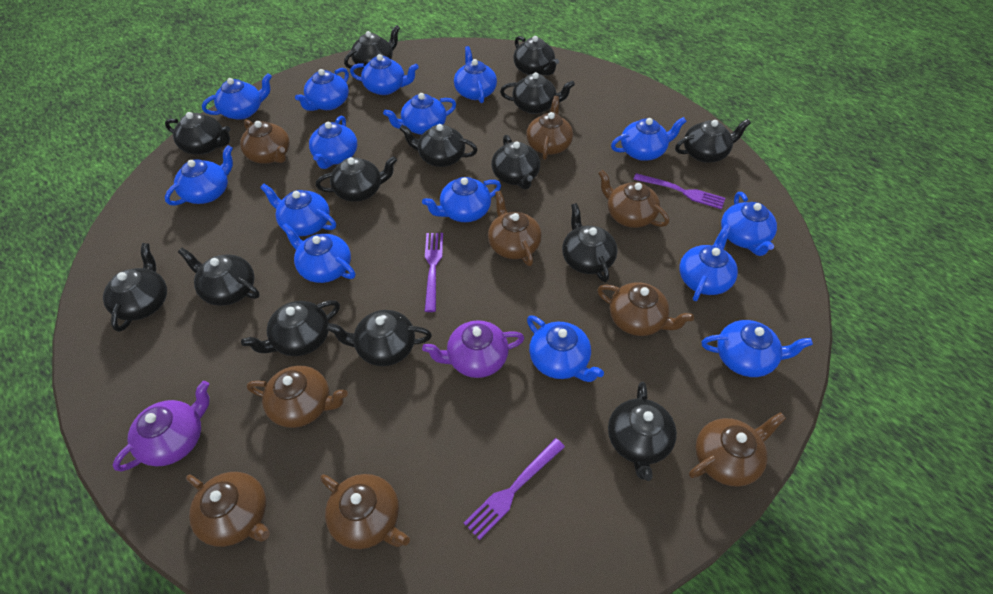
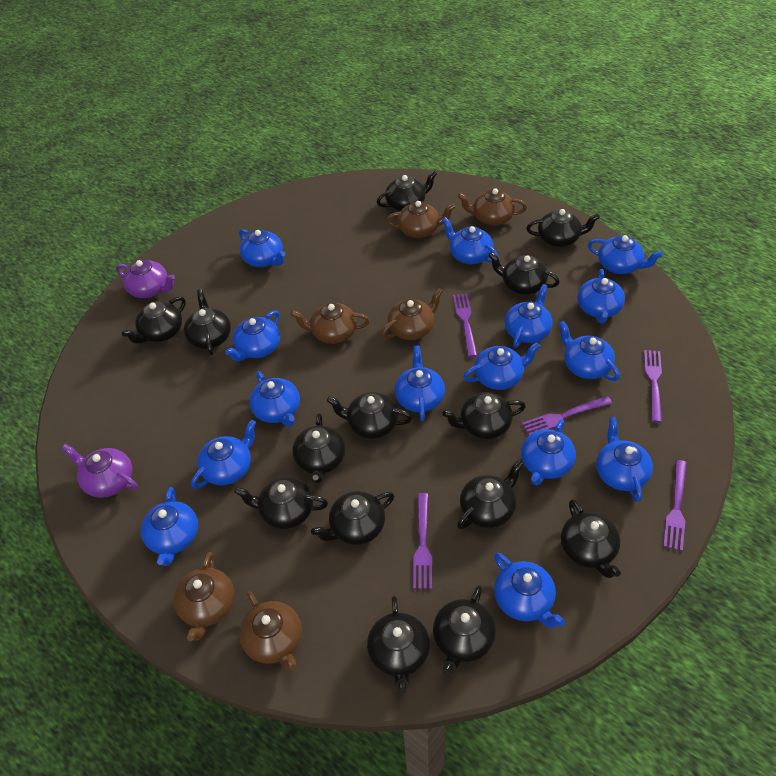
brown teapot: [186,472,270,547] [240,120,290,164] [247,365,348,428] [320,474,410,549] [488,191,542,266] [526,96,573,160] [597,282,694,336] [598,170,669,228] [689,412,786,487] = 9 -> [174,552,234,641] [240,592,302,671] [291,303,370,344] [382,288,443,340] [386,201,455,238] [458,188,527,226] = 6
purple fork: [425,233,443,312] [464,438,565,540] [633,173,725,209] = 3 -> [413,493,432,589] [453,294,477,357] [522,396,612,435] [644,350,662,423] [663,460,687,551] = 5

